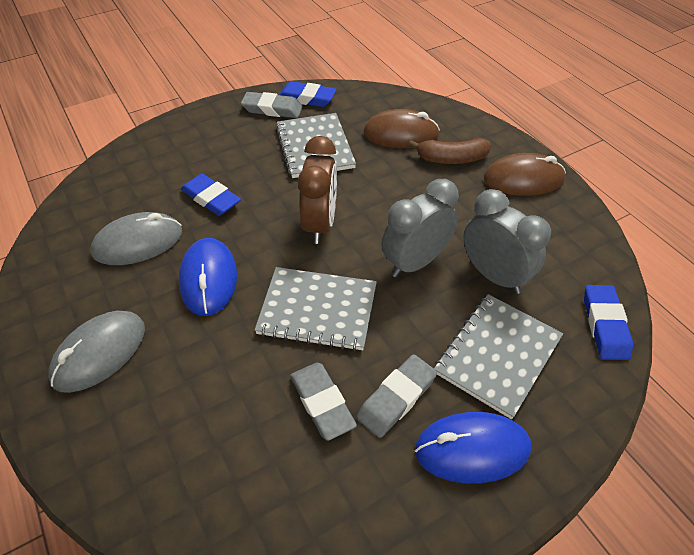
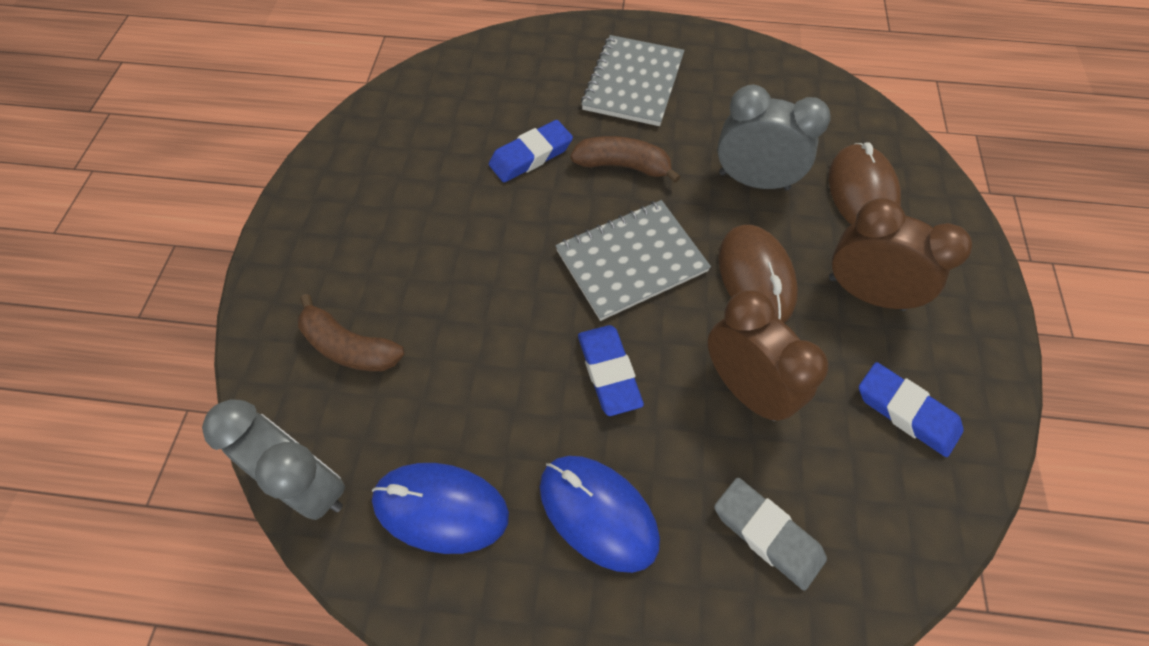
brown banana: [409,138,491,164] = 1 -> [298,294,404,371] [570,136,681,183] = 2
brown clock: [297,136,337,244] = 1 -> [708,290,828,421] [829,198,972,311] = 2
grey eraser: [241,92,303,118] [290,363,357,441] [357,354,437,438] = 3 -> [714,478,827,591] = 1
grey mouse: [48,311,145,393] [91,212,182,265] = 2 -> none = 0
grey notebook: [255,267,377,351] [276,113,356,178] [434,294,563,419] = 3 -> [555,200,711,321] [581,35,684,126] = 2

